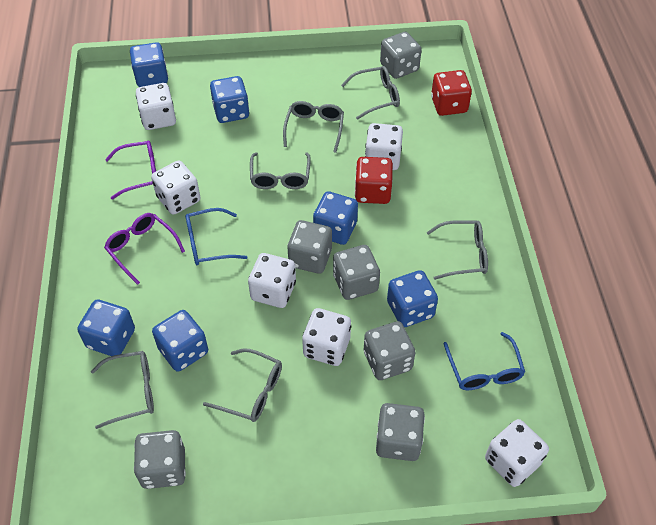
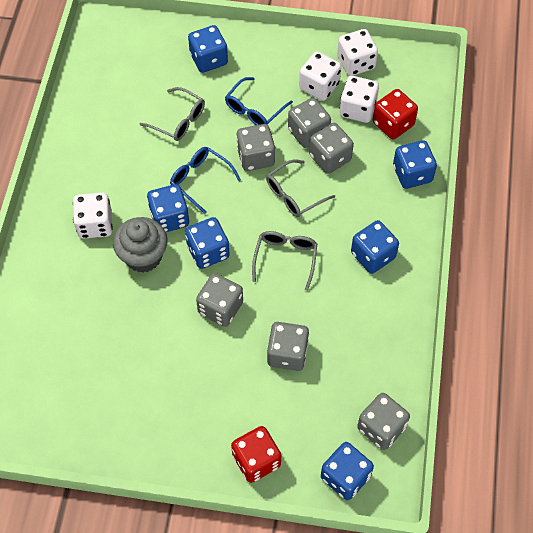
grey cupcake: none = 0 -> [113,217,167,273] = 1
grey glasses: [91,351,154,429] [203,348,282,422] [250,152,311,189] [283,101,344,153] [341,66,400,120] [427,220,488,280] = 6 -> [140,87,205,141] [252,231,317,291] [266,159,335,217] = 3
purple glasses: [104,213,185,285] [105,141,156,200] = 2 -> none = 0
white dice: [136,83,176,130] [151,160,201,215] [248,253,296,308] [302,308,351,366] [365,123,403,170] [485,419,549,487] = 6 -> [73,192,113,239] [299,51,341,101] [337,29,378,76] [340,76,379,123] = 4

